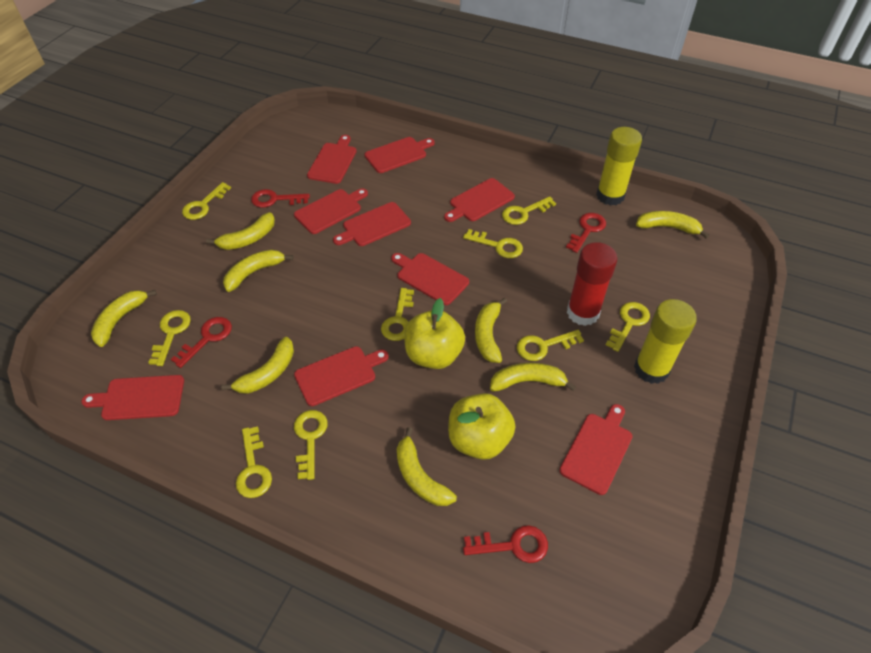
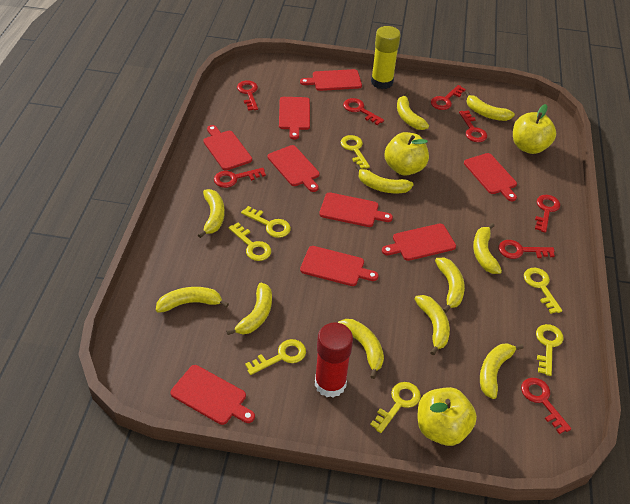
red key: [171,317,232,368] [251,189,310,208] [463,525,548,563] [566,213,606,253] = 4 -> [214,168,266,188] [237,80,258,111] [343,98,384,125] [431,85,466,110] [459,110,487,142] [499,240,555,259] [521,378,571,434] [535,195,560,233] = 8
yellow apple: [404,298,465,369] [448,393,515,460] = 2 -> [385,132,429,176] [418,387,477,446] [513,104,556,154] = 3
yellow banana: [91,290,157,347] [206,212,275,250] [221,337,294,394] [223,249,294,292] [397,427,457,506] [475,298,507,363] [490,363,576,392] [636,211,710,239] = 8 -> [156,287,229,313] [198,189,225,238] [226,283,272,335] [338,319,384,379] [356,165,414,193] [397,92,429,130] [414,295,450,355] [435,258,465,313] [466,91,515,121] [473,223,502,274] [480,343,524,399] = 11
yellow glue stick: [596,127,642,206] [634,299,697,384] = 2 -> [371,26,400,89] = 1
yellow key: [148,310,191,366] [182,182,231,220] [236,426,272,498] [294,410,328,480] [381,288,414,341] [463,229,523,258] [502,196,556,225] [517,330,584,361] [606,302,650,352] = 9 -> [228,223,271,261] [241,206,291,238] [245,339,306,375] [340,135,370,169] [370,382,421,433] [524,268,562,314] [536,324,563,376] = 7

